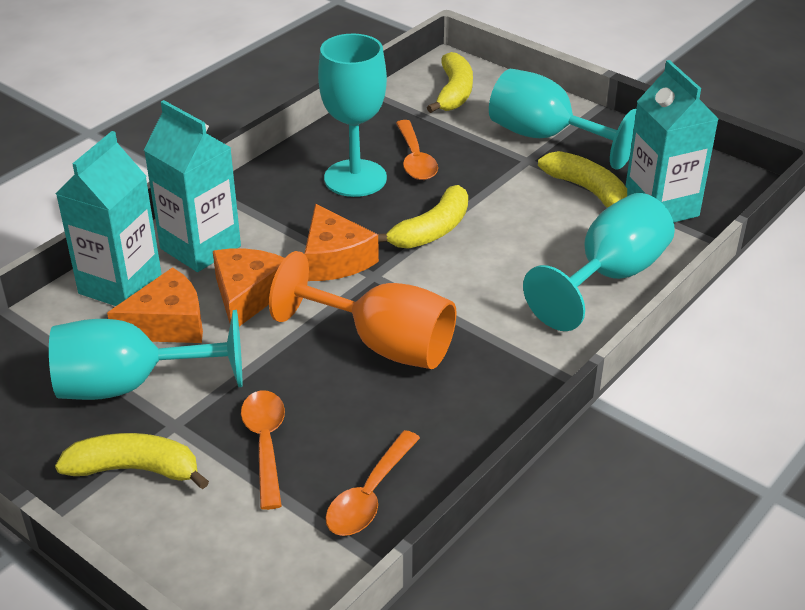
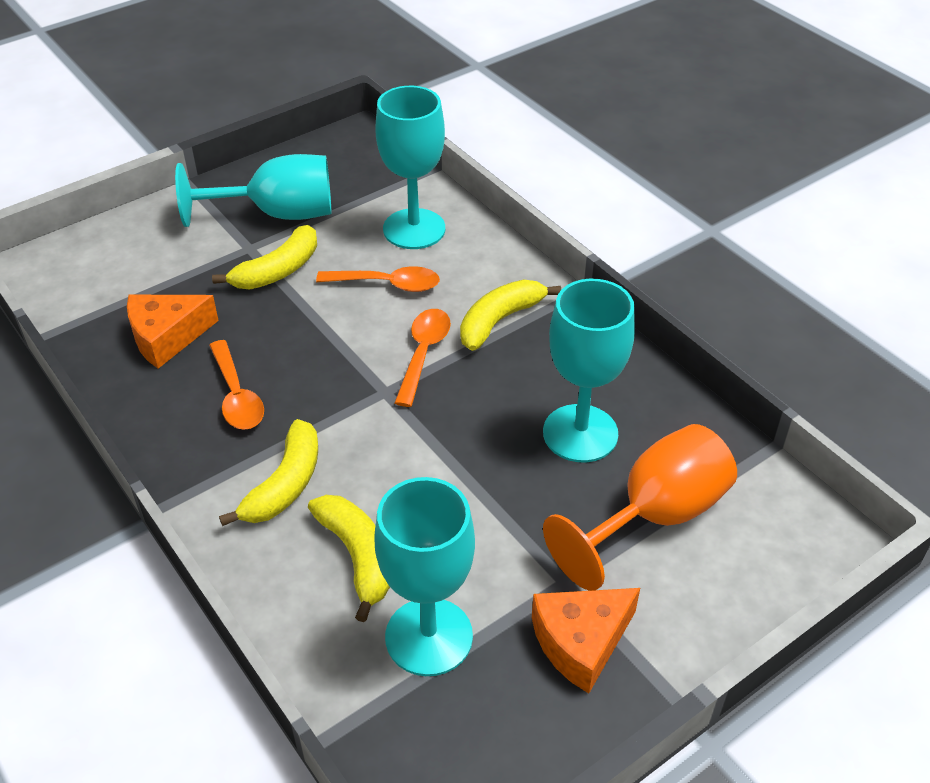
orange cheese: [107,267,203,343] [213,249,285,326] [304,204,379,281] = 3 -> [127,295,219,369] [532,588,640,693] = 2
turquoise carton: [56,131,162,306] [144,100,241,272] [626,60,718,222] = 3 -> none = 0

